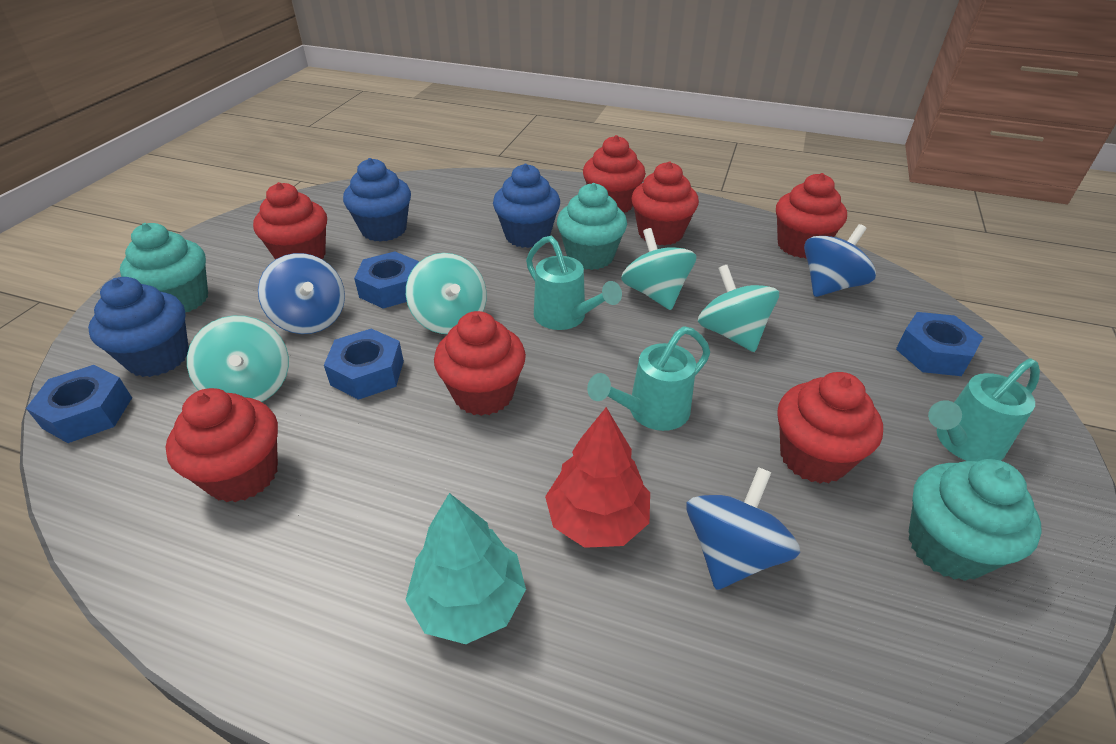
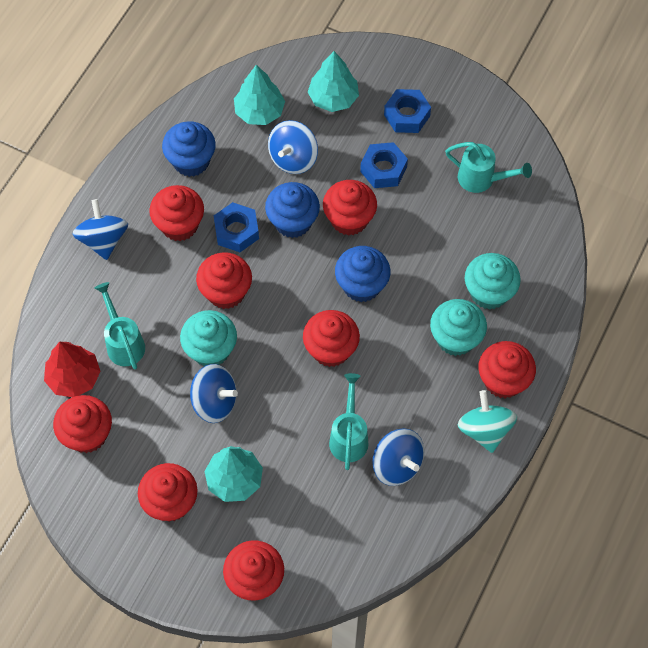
blue nut: [26,365,132,443] [324,328,404,400] [354,251,419,309] [896,312,983,376] = 4 -> [214,202,259,252] [360,142,408,188] [384,89,431,133] = 3
blue spinning top: [258,253,345,334] [686,467,800,590] [804,224,876,297] = 3 -> [72,199,128,260] [190,364,238,423] [268,120,318,174] [372,428,424,486] = 4
red cupcake: [165,388,278,502] [253,182,327,259] [434,311,526,416] [583,135,646,213] [631,162,699,245] [776,173,847,259] [777,372,883,484] = 7 -> [53,395,112,453] [138,463,198,522] [149,185,204,241] [196,252,252,309] [223,540,284,600] [303,310,360,367] [323,180,377,236] [478,341,536,398] = 8
turquoise spinning top: [187,316,289,402] [406,253,487,334] [621,228,696,310] [698,265,779,352] = 4 -> [458,390,517,453] = 1
turquoise tree: [406,493,526,644] = 1 -> [204,446,263,502] [234,65,285,125] [308,51,359,112] = 3

